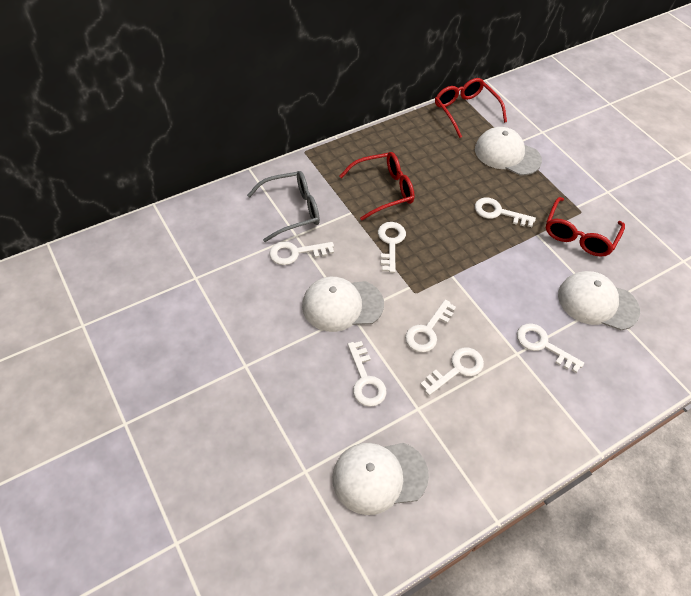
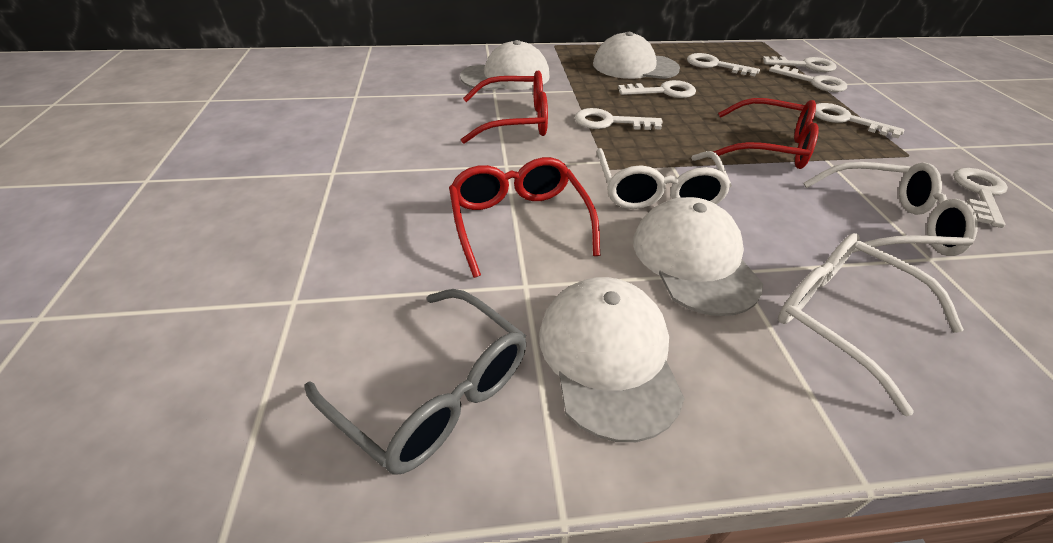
white glasses: none = 0 -> [596,148,732,209] [778,233,964,416] [803,162,978,256] = 3

